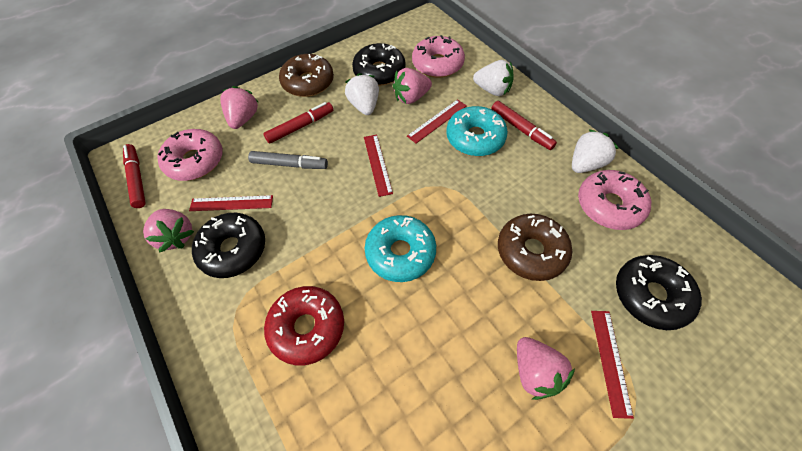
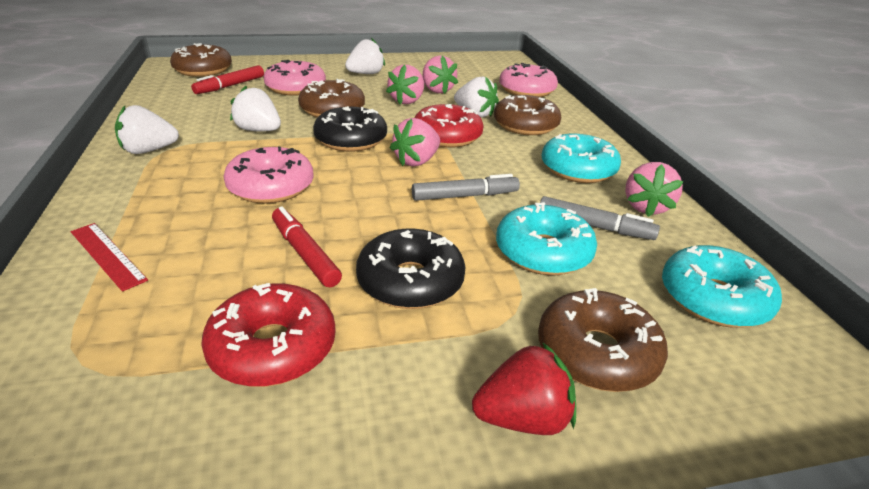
black donut: [192,213,265,278] [352,43,406,86] [616,255,702,330] = 3 -> [313,106,387,152] [356,229,466,309] = 2
brown donut: [279,54,334,97] [498,214,572,281] = 2 -> [170,43,232,77] [298,79,365,118] [494,95,561,135] [538,288,668,392] = 4
grey marker: [248,151,328,169] = 1 -> [412,174,520,201] [540,196,660,240] = 2
red donut: [264,286,344,365] = 1 -> [201,283,336,387] [415,104,484,148] = 2
red marker: [123,144,146,208] [263,102,333,144] [491,101,557,150] = 3 -> [191,65,264,94] [272,206,342,287] = 2
red ruler: [189,195,273,211] [364,135,393,197] [407,99,467,143] [591,311,634,419] = 4 -> [71,223,148,292] = 1
red strawberry: none = 0 -> [472,343,576,435] = 1
turquoise donut: [365,215,436,282] [446,106,508,156] = 2 -> [496,202,597,275] [541,134,621,183] [662,245,782,328] = 3
white strawberry: [345,73,379,115] [473,60,514,96] [572,129,619,173] = 3 -> [115,105,179,154] [230,86,281,132] [345,38,385,74] [454,77,499,118] = 4

